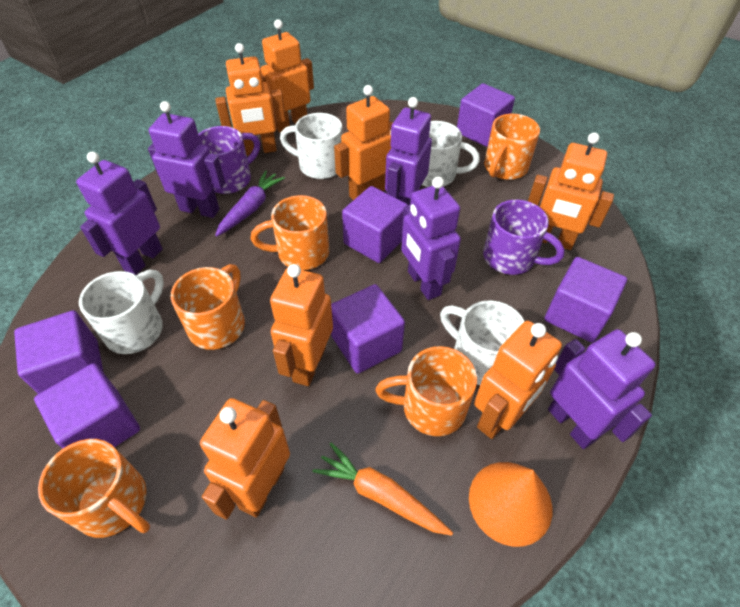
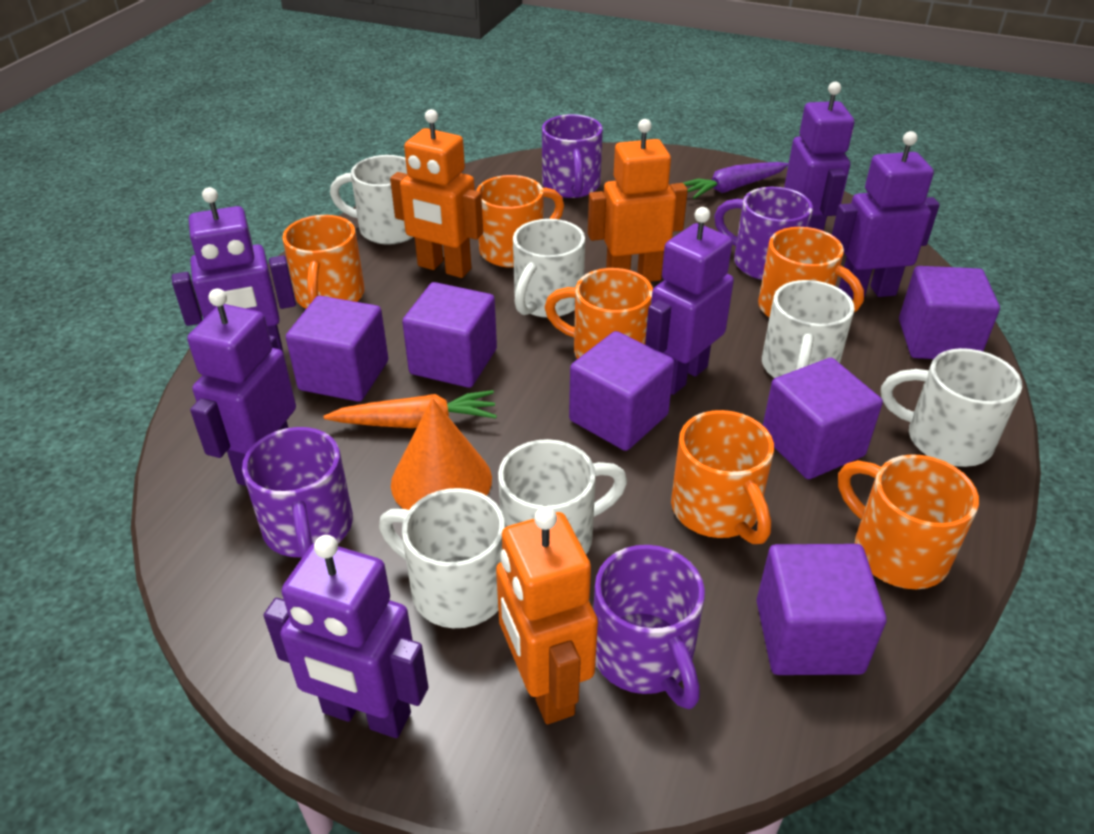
orange mug: [38,439,150,538] [171,264,245,350] [251,195,329,270] [376,346,477,436] [484,114,540,180] = 5 -> [282,215,365,309] [476,175,564,268] [545,268,653,359] [671,410,774,544] [758,227,864,317] [838,454,979,589] = 6
orange robot: [200,398,290,519] [215,43,286,156] [261,19,314,133] [270,264,333,386] [334,85,393,200] [474,321,562,439] [528,132,614,250] = 7 -> [390,109,483,278] [496,507,598,724] [588,119,688,282] = 3
purple mug: [198,126,260,194] [483,200,565,275] = 2 -> [242,427,353,558] [542,114,603,198] [593,545,705,709] [714,187,813,280] = 4
purple robot: [76,152,163,275] [148,101,225,218] [385,97,432,205] [401,177,461,300] [548,329,656,449] = 5 -> [172,187,296,352] [187,288,296,486] [264,535,428,738] [645,207,734,395] [784,82,854,231] [832,131,940,299] = 6
white mug: [79,270,164,354] [280,113,343,179] [422,121,480,187] [440,300,525,385] = 4 -> [330,155,413,245] [379,488,505,628] [498,439,627,554] [513,219,585,318] [762,280,855,378] [881,348,1022,467] = 6

